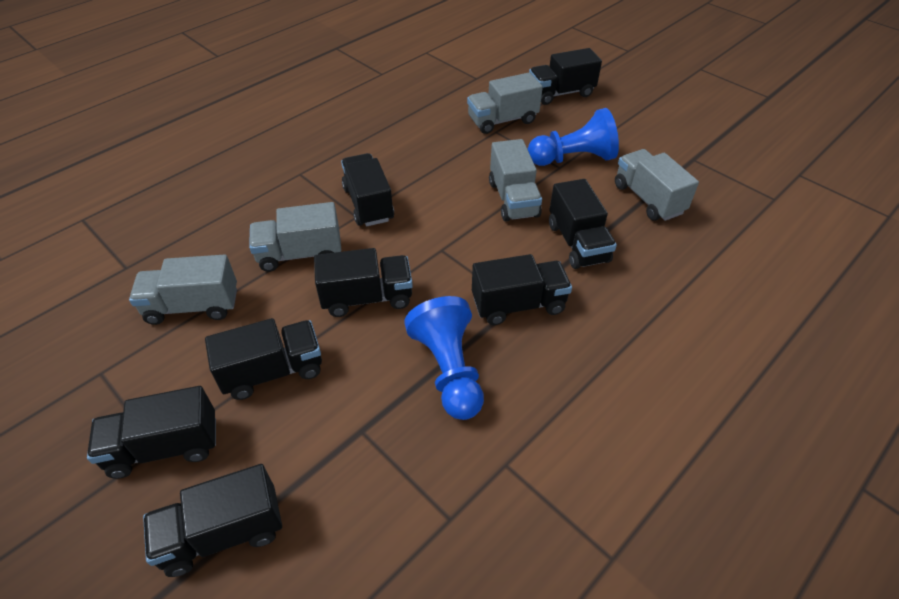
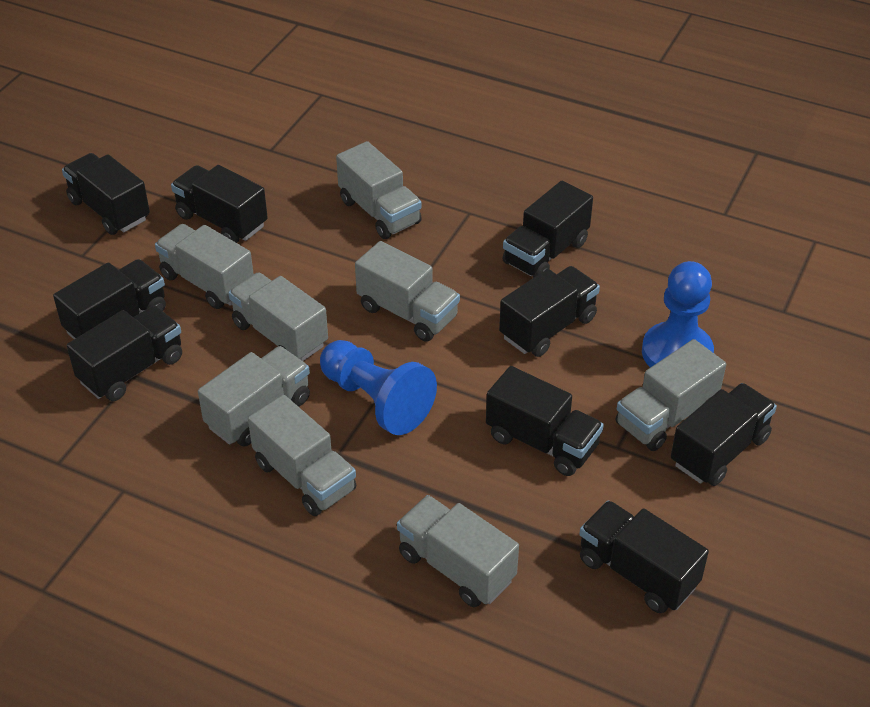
black truck: [87,386,216,479] [143,464,282,577] [205,318,322,400] [314,248,413,317] [341,153,394,226] [472,254,572,325] [529,48,602,105] [549,179,617,269] = 8 -> [53,259,166,339] [62,153,150,235] [67,306,182,401] [171,165,268,243] [486,366,603,476] [499,266,600,357] [502,181,593,278] [579,500,709,613] [671,383,777,486] = 9
grey truck: [129,255,237,325] [249,202,342,272] [467,73,543,134] [489,139,542,222] [615,149,699,221] = 5 -> [155,224,254,309] [198,346,310,447] [229,272,328,361] [248,395,356,516] [336,141,422,239] [355,241,460,342] [397,495,519,607] [615,339,726,451] = 8

